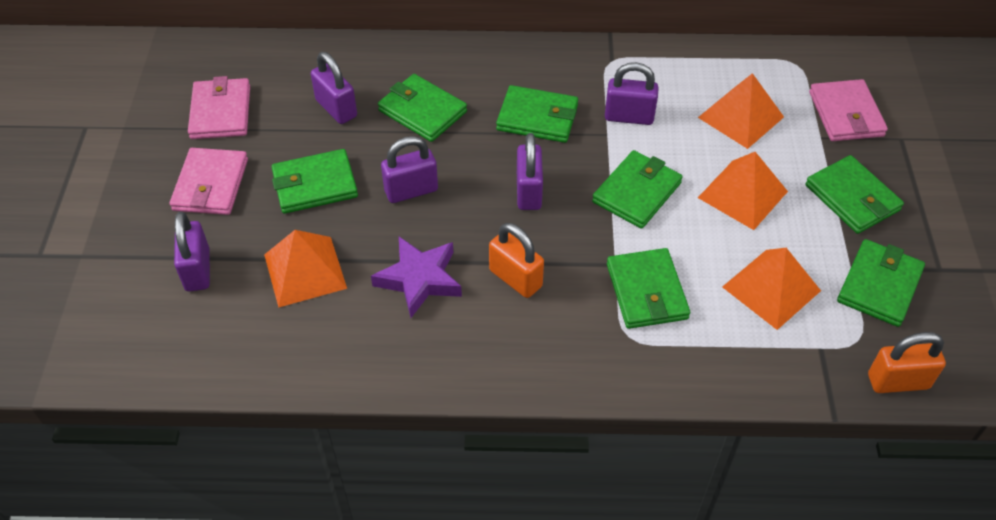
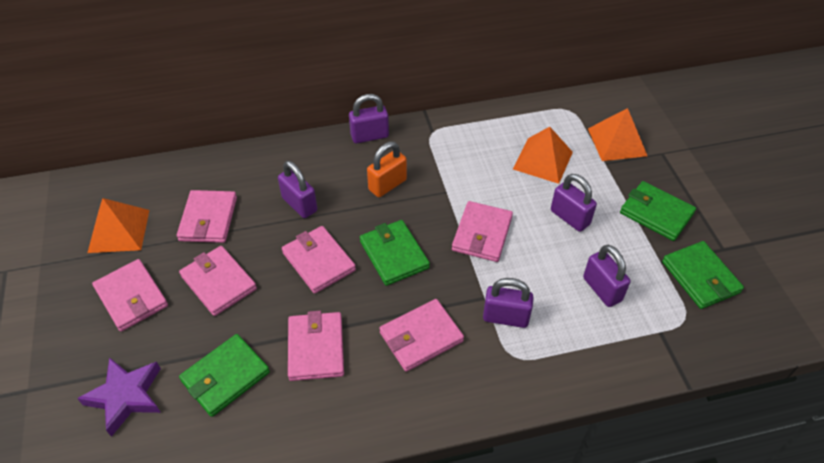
green wallet: [272,149,358,214] [378,74,467,142] [496,85,578,143] [592,150,683,229] [607,248,690,329] [805,155,904,234] [837,239,925,327] = 7 -> [179,334,270,417] [360,220,430,286] [620,181,696,241] [662,241,744,309] = 4
orange padlock: [489,223,544,298] [868,332,946,393] = 2 -> [367,142,407,197] = 1
orange pyramid: [264,230,347,308] [698,73,784,149] [698,152,788,230] [722,248,821,330] = 4 -> [87,198,149,253] [513,127,573,184] [588,108,647,161] = 3
pink wallet: [170,148,248,215] [188,76,250,139] [809,79,888,141] = 3 -> [92,259,168,332] [177,190,237,243] [179,246,257,316] [282,226,356,294] [288,311,344,381] [379,299,464,372] [452,201,513,262] = 7

